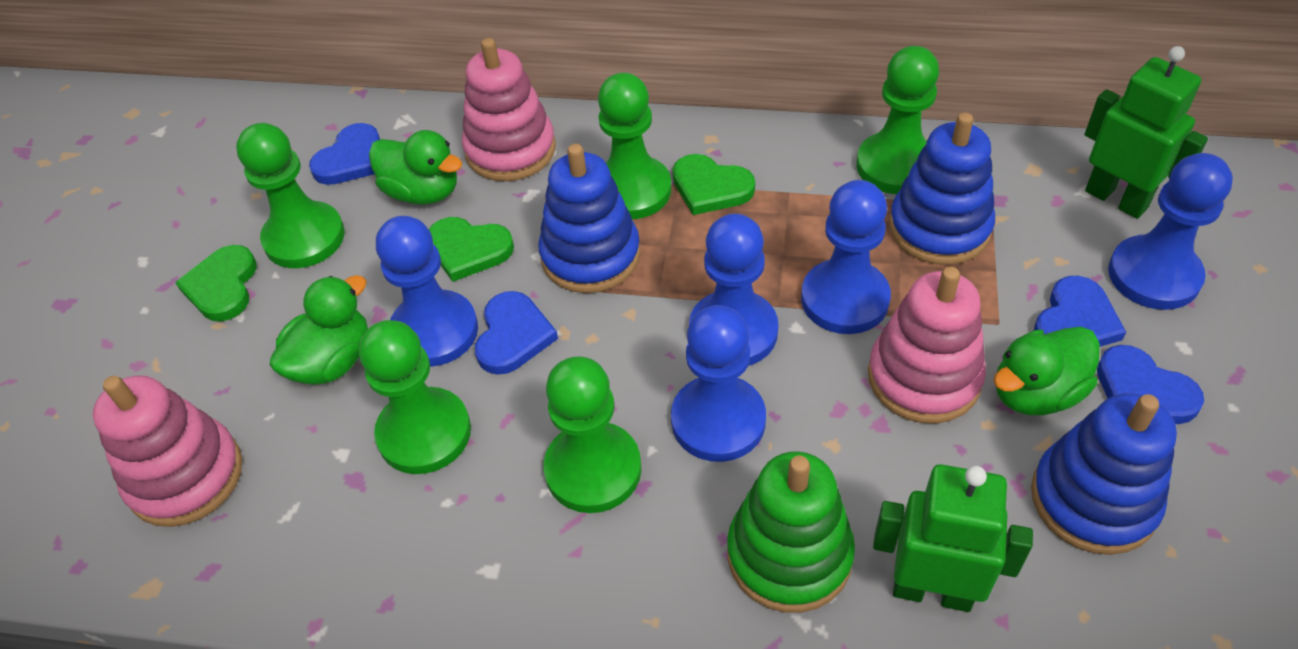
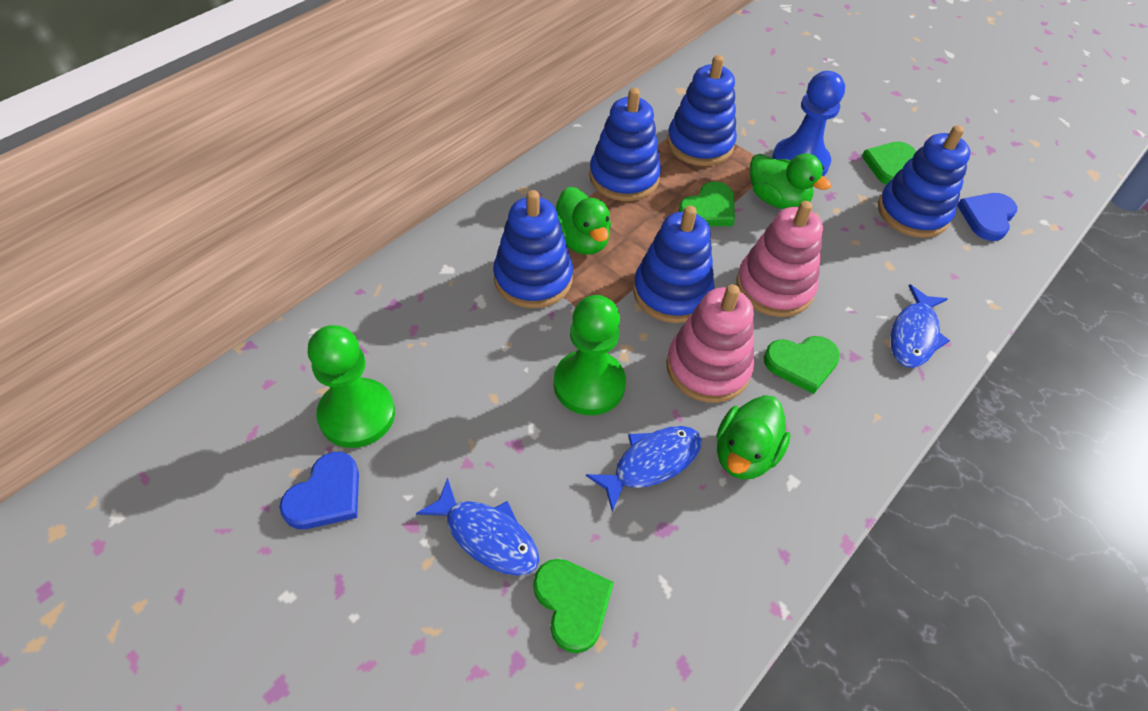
blue fish: none = 0 -> [416,478,539,576] [586,426,702,512] [891,284,950,368] = 3
blue heart: [309,123,380,185] [475,291,558,375] [1034,276,1126,347] [1097,345,1204,424] = 4 -> [279,452,359,529] [957,193,1017,241] = 2
blue pawn: [376,216,478,367] [671,305,766,462] [689,213,779,366] [801,180,891,334] [1108,153,1233,310] = 5 -> [772,71,845,176] = 1
blue stacking toy: [538,144,640,293] [889,113,995,265] [1031,393,1177,555] = 3 -> [493,190,573,308] [589,88,661,201] [633,206,714,323] [667,55,737,166] [878,125,971,238] = 5
green heart: [175,245,257,321] [429,217,514,282] [673,154,755,215] = 3 -> [533,559,614,653] [678,181,735,226] [764,336,840,394] [862,142,916,185] = 4
green pawn: [236,123,345,268] [359,320,471,474] [544,357,642,513] [598,73,672,219] [857,46,939,194] = 5 -> [308,325,395,448] [554,295,626,415] = 2
green robot: [873,464,1033,612] [1085,46,1208,219] = 2 -> none = 0
green stacking toy: [727,452,855,613] = 1 -> none = 0
pink stacking toy: [93,375,242,527] [462,38,556,181] [868,267,986,423] = 3 -> [666,284,754,403] [736,201,823,317] = 2

